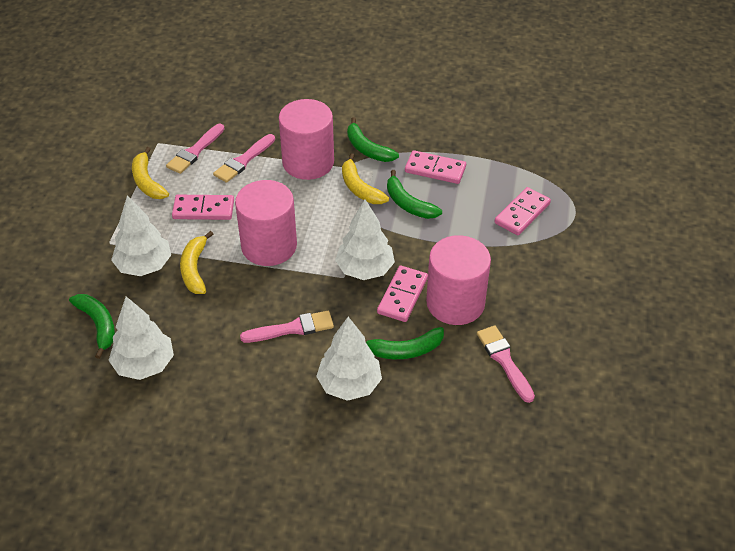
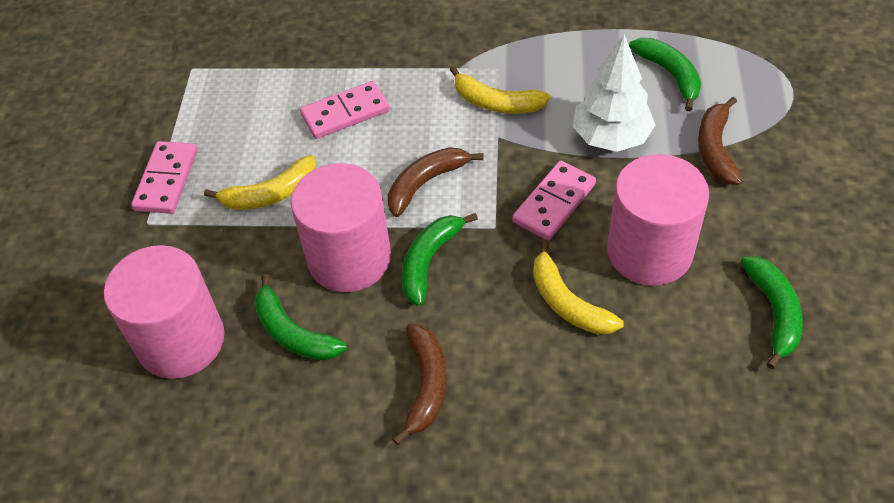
brown banana: none = 0 -> [388,147,484,217] [392,324,447,445] [698,97,743,185] = 3
pink brush: [166,124,225,174] [213,134,275,183] [240,311,334,343] [477,326,535,403] = 4 -> none = 0
pink domino: [172,195,234,220] [377,266,428,322] [405,150,466,184] [494,187,551,236] = 4 -> [131,141,197,214] [300,81,390,139] [512,161,596,241] = 3
white tree: [109,297,174,380] [111,195,171,276] [316,317,382,401] [335,200,395,280] = 4 -> [573,34,655,152] = 1

